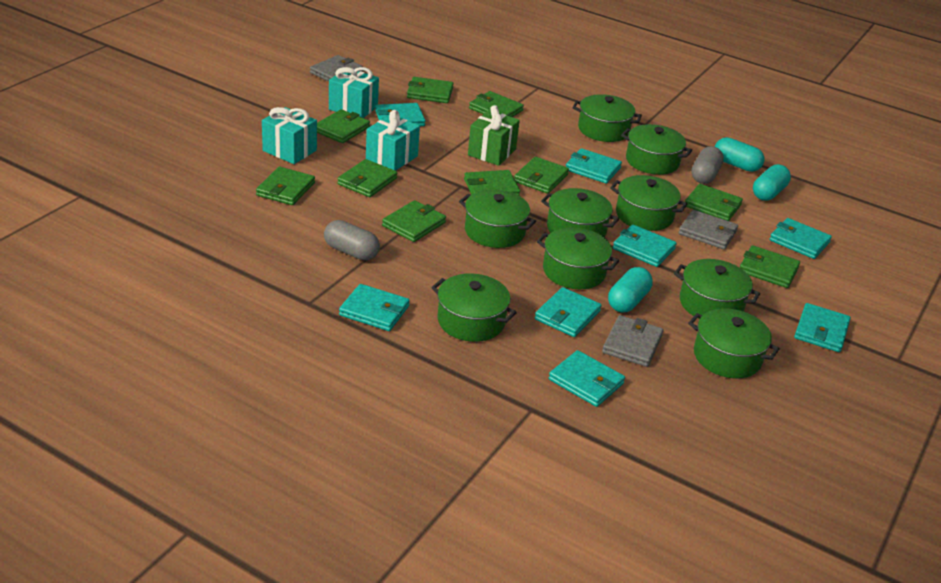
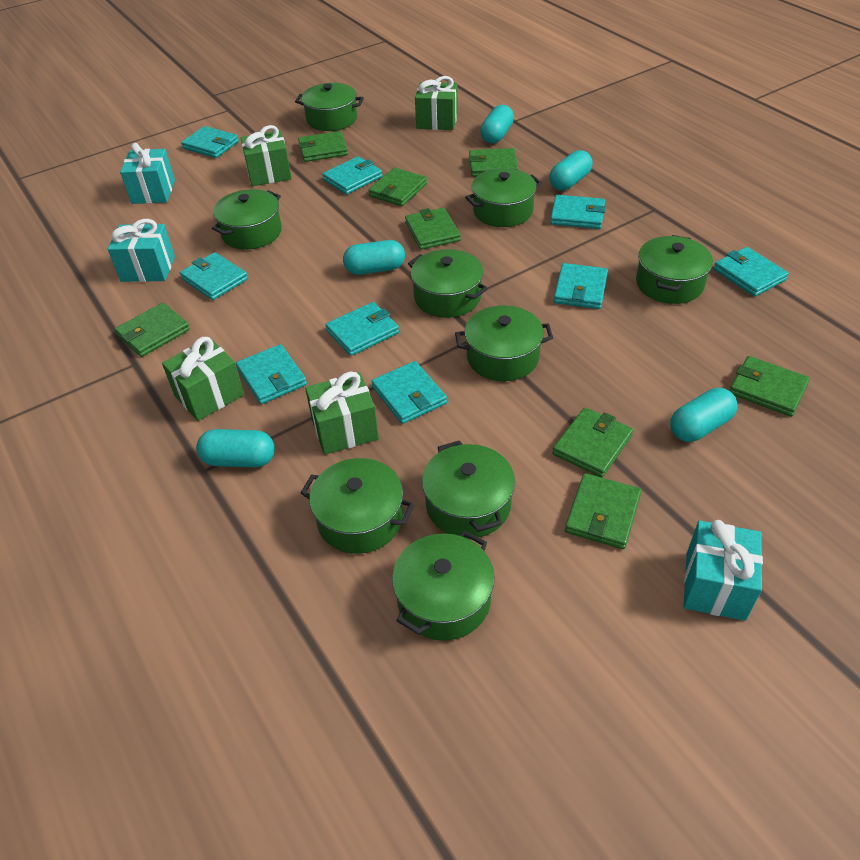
green gift: [468,105,520,166] = 1 -> [162,337,244,421] [240,125,292,186] [305,372,379,455] [415,76,458,130] = 4
green wallet: [256,167,315,205] [317,109,370,143] [337,159,397,197] [382,200,446,242] [407,77,454,103] [464,170,520,196] [469,91,524,117] [514,157,569,194] [685,184,743,221] [740,245,800,288] = 10 -> [115,303,190,357] [298,131,348,162] [368,168,427,206] [405,208,461,250] [469,148,518,177] [552,408,633,478] [565,473,641,549] [729,356,810,417] = 8
grey capsule: [324,220,380,260] [691,146,724,184] = 2 -> none = 0
grey wallet: [310,55,363,82] [602,315,664,367] [679,210,738,250] = 3 -> none = 0
turquoise capsule: [608,267,653,312] [715,137,764,172] [753,164,791,201] = 3 -> [196,429,275,467] [343,240,405,275] [480,105,514,143] [549,150,593,191] [670,388,738,442] = 5
turquoise wallet: [339,284,410,331] [375,103,426,126] [535,287,602,337] [549,350,625,407] [566,148,622,184] [613,225,677,267] [770,218,832,259] [794,303,851,352] = 8 -> [180,252,248,300] [181,126,239,158] [236,344,307,404] [322,156,383,194] [325,302,399,356] [371,361,447,424] [550,195,606,229] [554,263,608,309] [714,247,789,296] = 9

